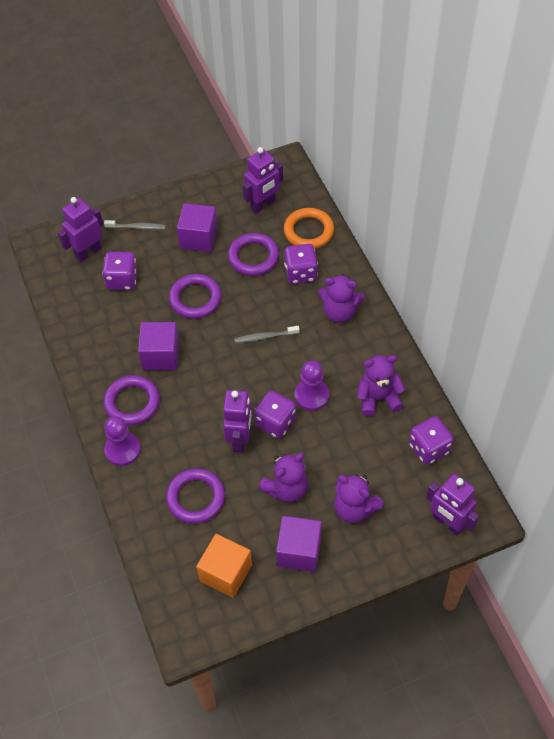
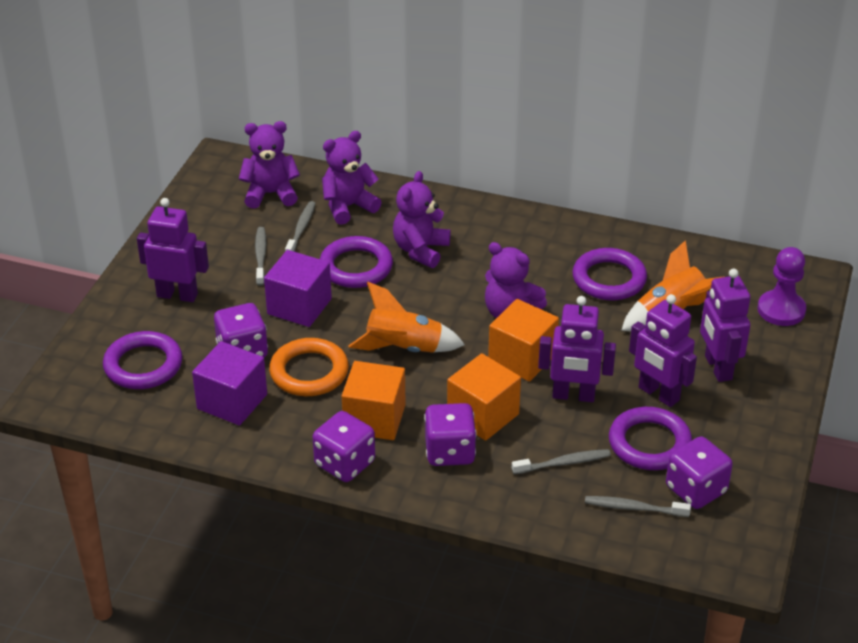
grey toothbrush: [104,220,166,230] [234,326,300,343] = 2 -> [255,227,266,286] [285,201,316,252] [512,449,611,474] [585,496,691,517] = 4
orange cube: [196,534,252,598] = 1 -> [342,361,406,440] [447,353,521,441] [488,299,559,382] = 3
orange rocket: none = 0 -> [349,282,465,353] [621,240,725,331] = 2
purple cube: [138,322,179,370] [177,203,218,252] [276,516,322,572] = 3 -> [192,341,267,426] [264,250,332,327] = 2
purple pawn: [104,416,141,466] [294,361,329,411] = 2 -> [757,247,806,326] = 1

